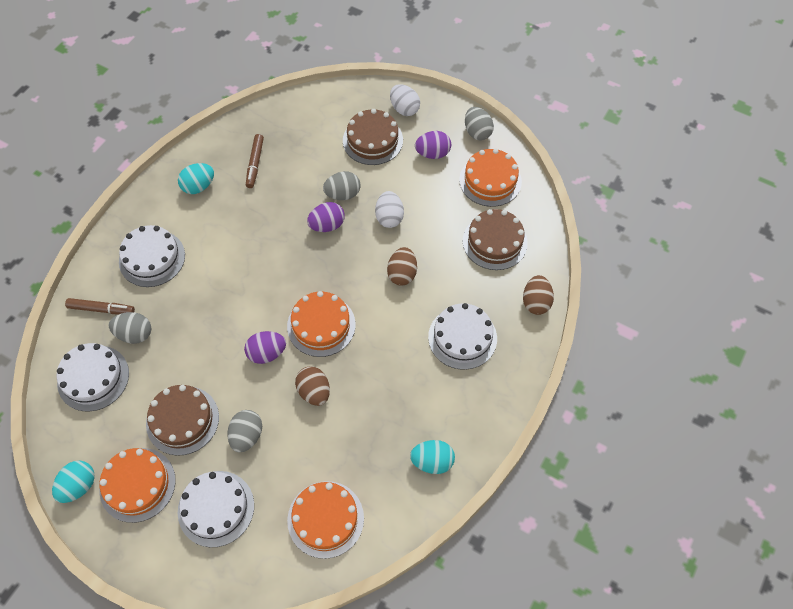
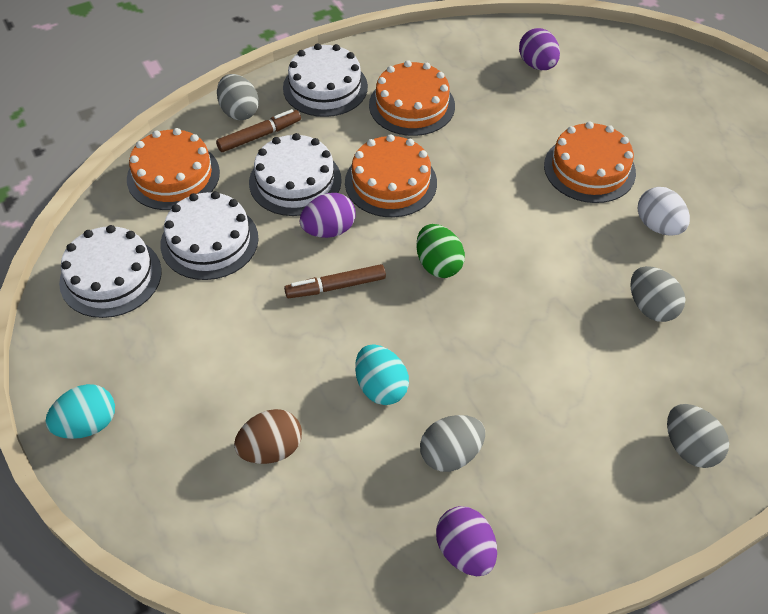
brown cake: [146,385,219,456] [343,109,403,165] [463,209,528,270] = 3 -> none = 0
brown egg: [295,366,330,406] [387,247,417,286] [523,275,554,315] = 3 -> [234,409,302,464] = 1
green egg: none = 0 -> [416,224,465,278] = 1
turquoise egg: [52,461,95,503] [178,163,214,194] [410,440,455,474] = 3 -> [45,384,115,439] [355,344,409,405] = 2
white egg: [375,191,404,228] [390,84,420,116] = 2 -> [637,187,690,236] = 1

